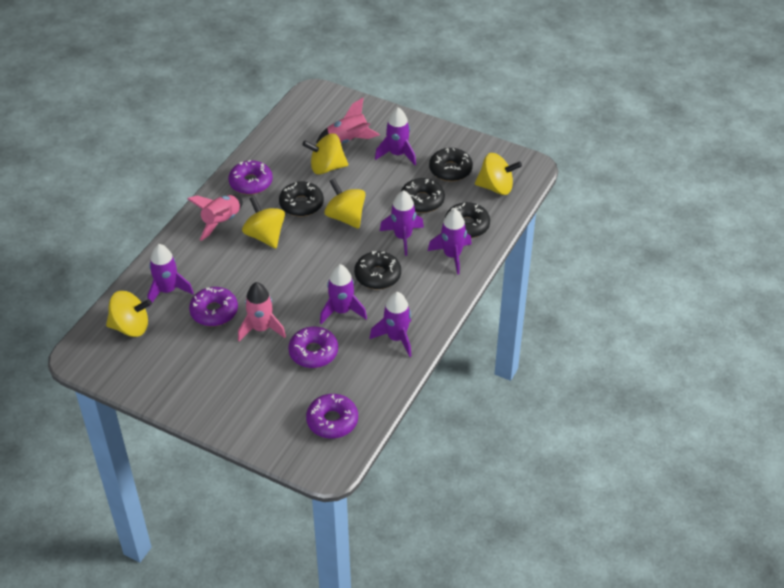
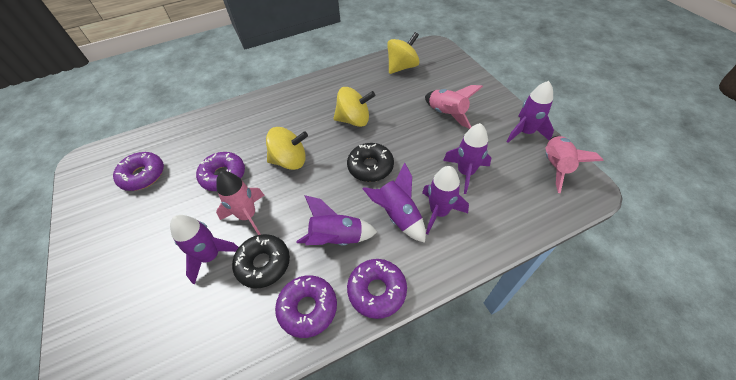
black donut: [279,182,324,217] [354,251,401,289] [401,178,445,213] [429,148,473,181] [445,202,490,238] = 5 -> [232,234,290,288] [347,143,394,182] = 2
yellow spinning top: [106,291,152,337] [242,196,285,249] [302,134,348,175] [324,178,366,229] [475,153,522,195] = 5 -> [266,127,308,170] [333,87,375,127] [387,32,420,74] = 3

